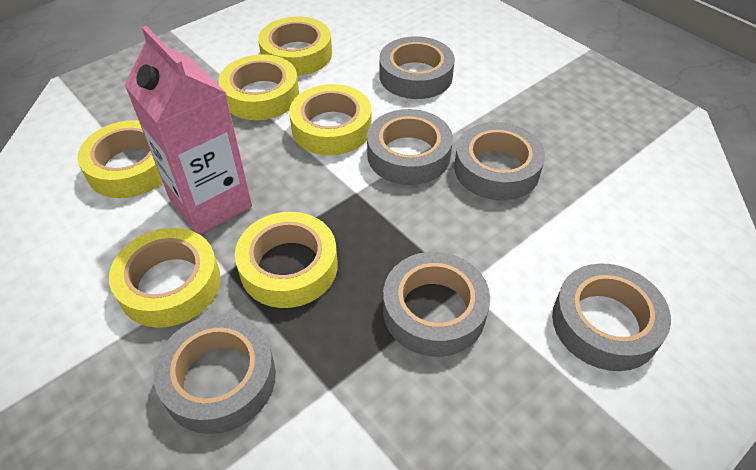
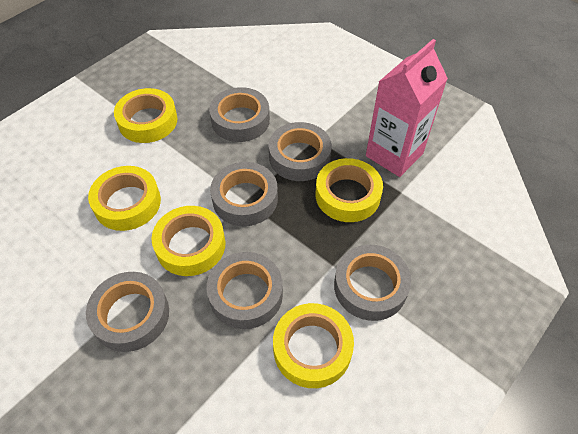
yellow tape: [78,120,163,198] [109,228,221,328] [218,54,299,120] [235,212,338,308] [258,17,332,76] [289,84,372,155] = 6 -> [88,166,161,231] [114,88,178,143] [151,206,225,276] [273,303,354,388] [316,158,383,222] = 5

